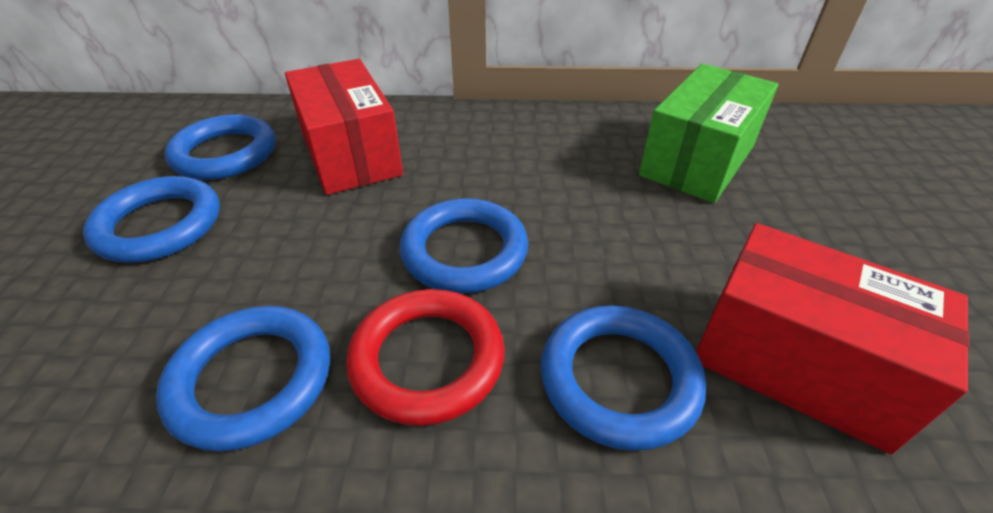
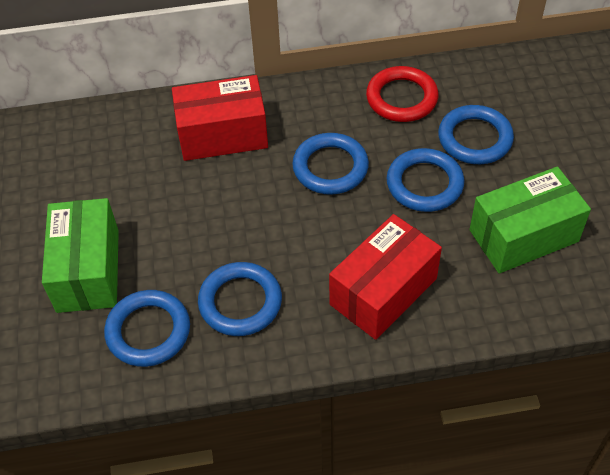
green box: [639,64,778,203] = 1 -> [42,198,119,313] [469,166,591,273] = 2

